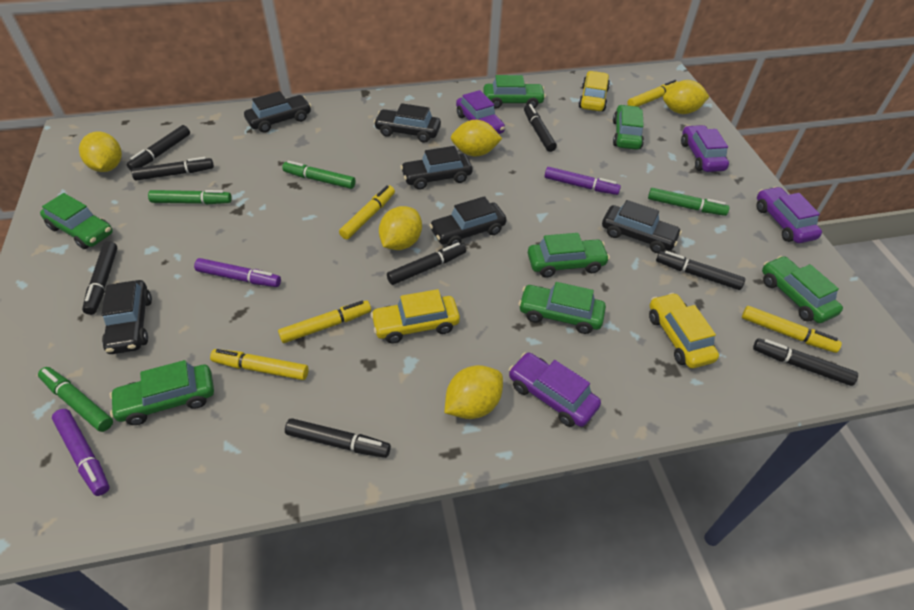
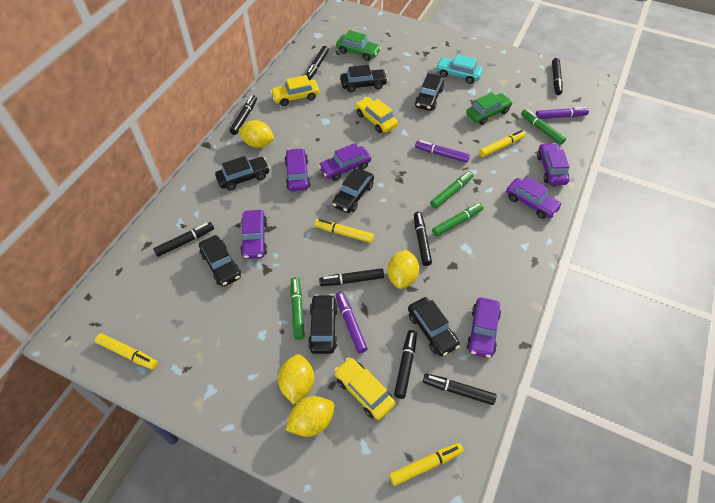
black car: [102,280,152,354] [244,91,311,133] [374,103,441,143] [400,146,473,190] [429,196,507,246] [602,200,682,253] = 6 -> [199,235,241,287] [215,156,270,191] [308,294,338,354] [332,168,374,213] [340,65,388,92] [408,297,460,356] [415,73,444,111] = 7
green car: [40,193,113,249] [109,360,214,425] [483,75,546,109] [518,282,606,334] [528,233,610,277] [613,105,644,150] [762,256,843,323] = 7 -> [336,30,381,61] [466,92,513,125] = 2
purple car: [456,90,505,134] [508,352,601,427] [681,125,729,172] [757,187,822,243] = 4 -> [240,210,267,259] [284,148,310,191] [319,143,371,181] [466,298,501,358] [506,176,562,219] [537,143,569,185] = 6
turquoise car: none = 0 -> [436,55,483,84] = 1
yellow lemon: [79,131,122,172] [379,206,422,250] [444,365,503,419] [451,120,502,156] [663,80,709,114] = 5 -> [238,120,274,148] [278,354,314,405] [286,396,335,437] [387,250,419,289] = 4
yellow marker: [210,349,309,380] [278,300,371,343] [339,185,395,240] [627,80,678,107] [742,306,842,353] = 5 -> [95,333,158,370] [314,219,374,243] [389,443,463,486] [479,130,526,157] = 4

